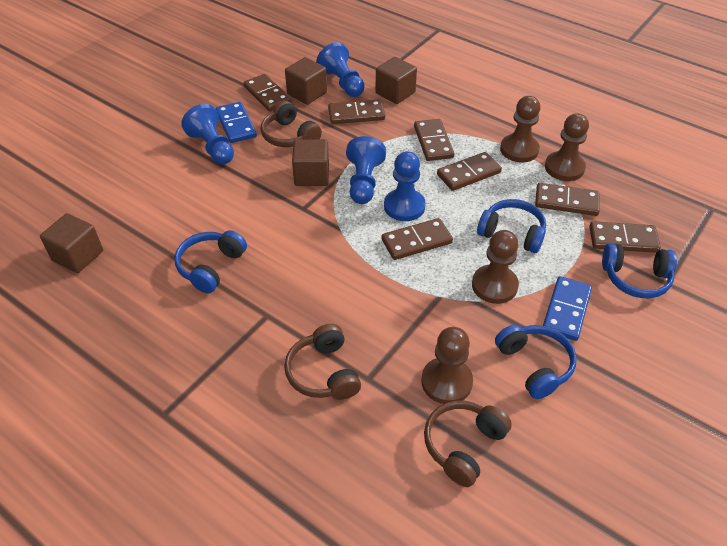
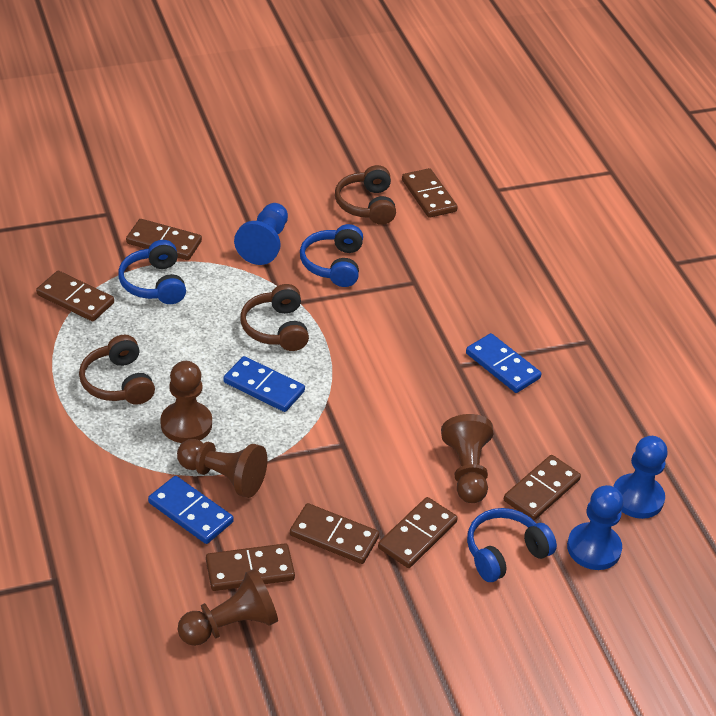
blue domino: [216,102,257,143] [543,276,592,341] = 2 -> [148,476,234,544] [223,356,305,412] [466,333,541,393] = 3
blue headphones: [174,230,247,293] [477,199,546,253] [495,324,577,399] [602,243,677,298] = 4 -> [118,240,186,304] [300,224,363,287] [467,508,557,582] = 3
blue pawn: [181,104,234,164] [316,42,365,97] [346,136,386,204] [384,151,426,221] = 4 -> [234,203,288,265] [567,485,623,570] [613,436,668,519] = 3
brown cube: [40,213,103,273] [285,57,327,105] [292,139,329,186] [375,57,417,104] = 4 -> none = 0

